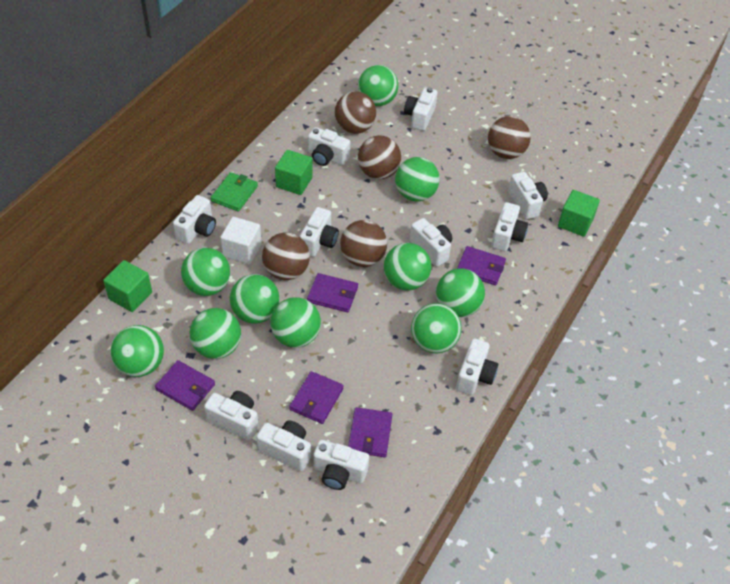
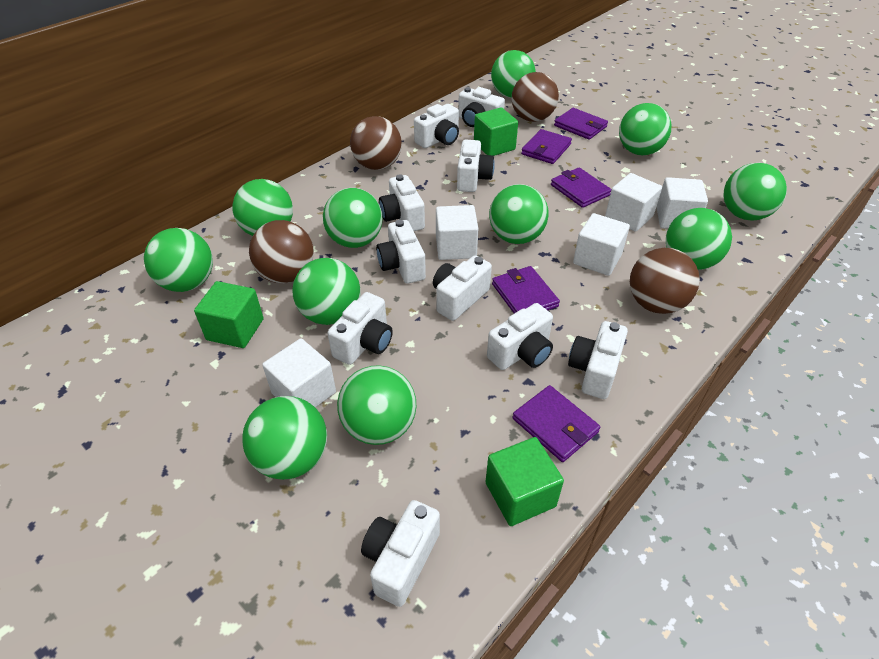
brown ball: [262,232,310,280] [335,91,376,134] [340,220,387,267] [358,135,401,179] [488,116,531,159] = 5 -> [249,220,314,283] [350,116,402,170] [511,72,559,122] [630,248,700,314] = 4
green ball: [111,325,164,377] [181,247,230,296] [190,308,241,359] [230,274,280,324] [271,297,321,348] [358,65,398,106] [384,243,431,291] [395,157,440,202] [411,303,462,353] [436,268,485,317] = 10 -> [144,228,213,292] [232,179,293,236] [242,396,327,480] [293,258,361,325] [323,188,383,248] [337,365,416,445] [489,184,548,244] [491,50,536,98] [619,103,672,155] [666,208,732,270] [723,163,787,221] = 11
green wallet: [211,172,258,212] = 1 -> none = 0
white camera: [173,195,216,244] [204,391,259,440] [256,421,311,471] [300,207,339,257] [308,127,350,166] [313,440,369,490] [404,87,438,131] [410,218,452,267] [456,338,498,395] [491,202,528,251] [508,172,548,219] = 11 -> [328,292,393,365] [361,500,440,607] [376,220,426,284] [379,174,425,231] [414,104,459,148] [433,255,492,321] [457,140,495,192] [458,87,505,127] [487,303,553,370] [568,321,628,399] = 10
white cube: [220,217,262,264] = 1 -> [262,338,336,408] [436,205,478,260] [573,213,630,276] [605,173,662,232] [657,177,708,228] = 5

